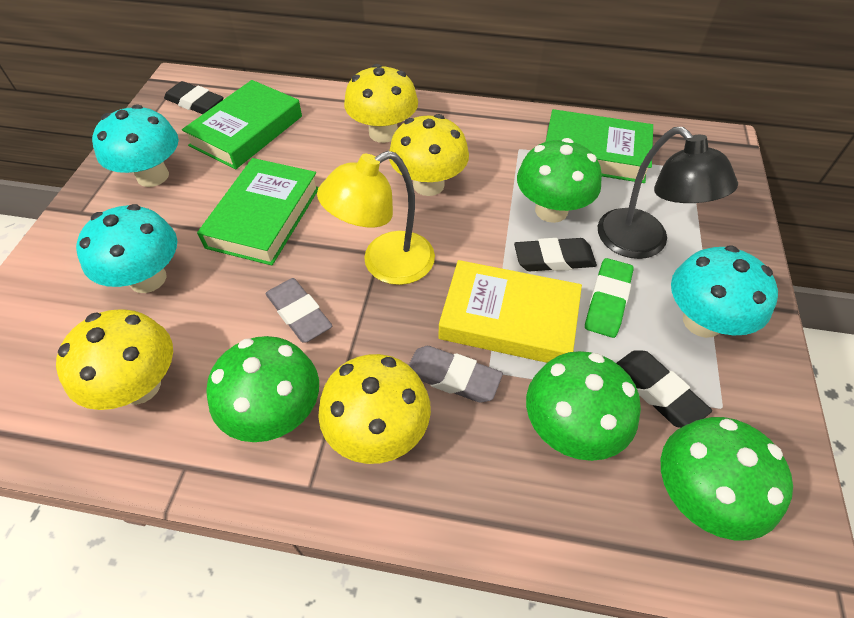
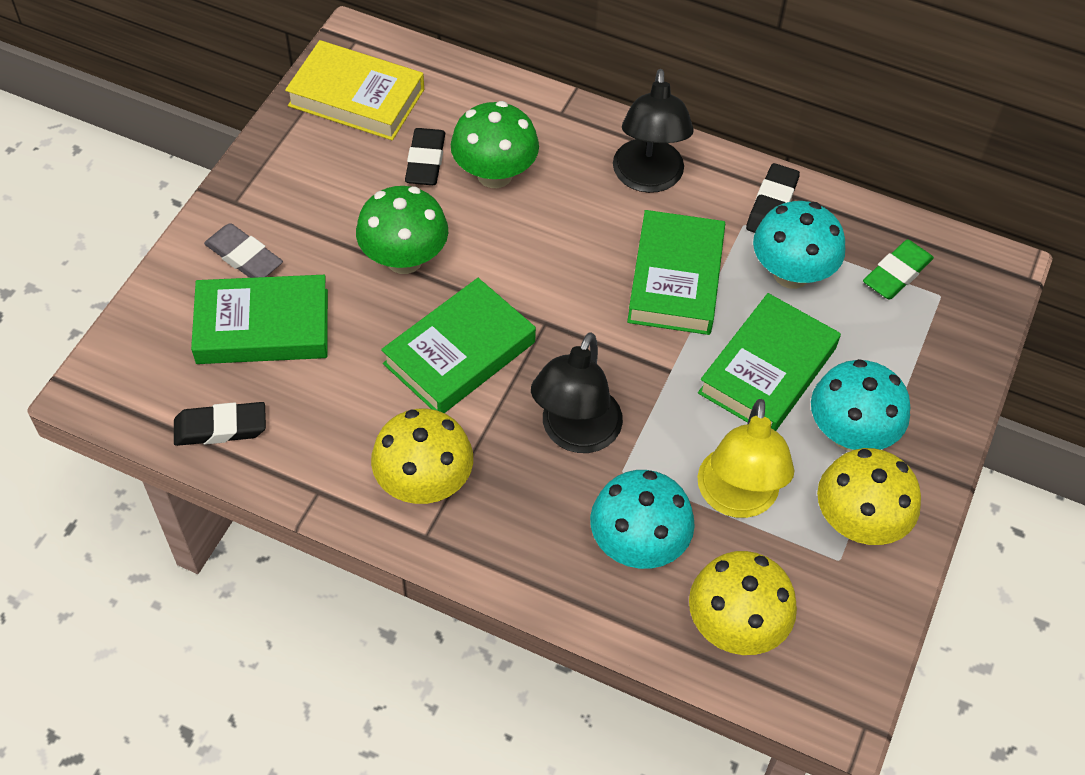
black lamp: [598,127,738,259] = 1 -> [531,332,623,453] [613,69,694,193] = 2
green book: [182,80,302,169] [197,158,319,266] [546,109,653,183] = 3 -> [191,275,328,364] [381,278,536,413] [627,210,725,335] [698,293,841,431] = 4
green mushroom: [206,336,319,442] [517,138,602,223] [526,351,641,461] [661,417,793,540] = 4 -> [356,186,448,274] [451,101,539,188] = 2
grey eraser: [266,278,332,343] [409,346,503,403] = 2 -> [204,223,283,278] = 1
yellow mushroom: [56,309,173,410] [318,354,431,464] [344,64,418,143] [389,114,469,196] = 4 -> [371,409,473,504] [689,551,797,655] [817,448,921,545] = 3

